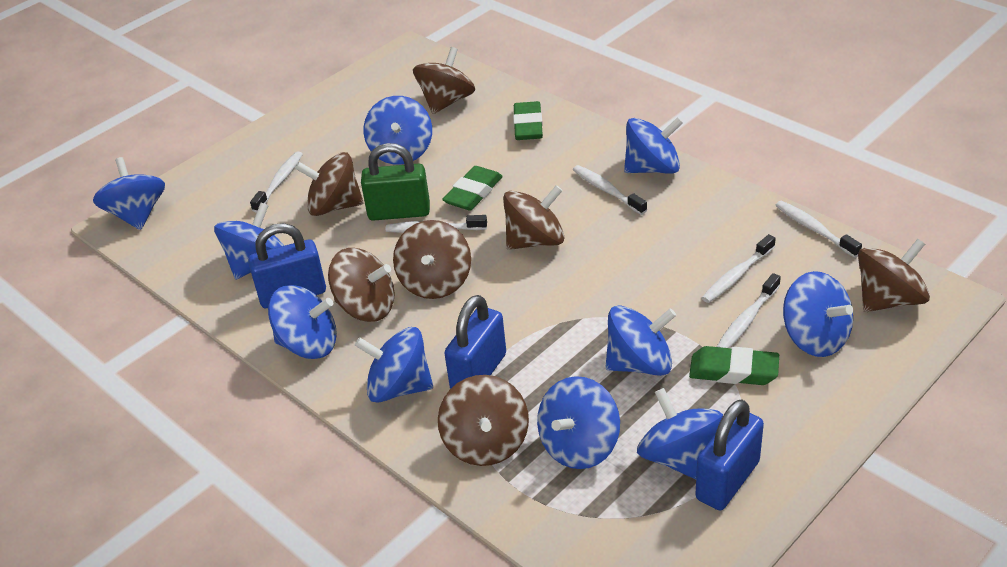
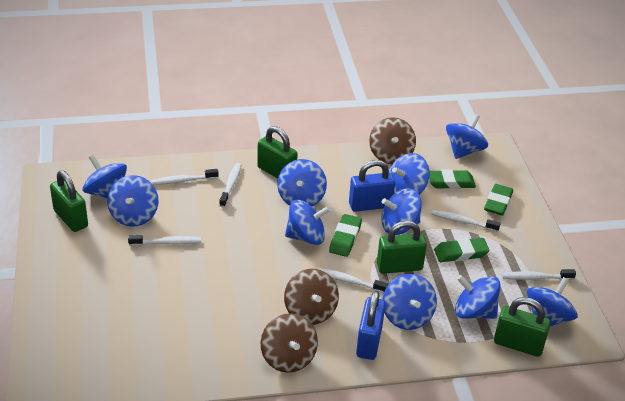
blue padlock: [248,223,326,308] [444,295,506,389] [695,399,764,510] = 3 -> [349,160,395,212] [356,291,385,360] = 2
brown spinning top: [295,152,363,216] [328,248,395,322] [393,220,471,299] [413,47,475,114] [438,375,529,466] [503,185,565,250] [858,239,930,312] = 7 -> [261,313,318,373] [284,269,339,325] [369,117,416,164] = 3
green eraser: [442,166,503,211] [513,101,543,140] [689,346,779,385] = 3 -> [329,214,362,257] [429,169,476,189] [434,238,490,262] [484,184,513,216] = 4
green padlock: [361,143,430,221] = 1 -> [50,170,88,232] [257,126,298,178] [377,221,427,274] [494,297,551,357] = 4

